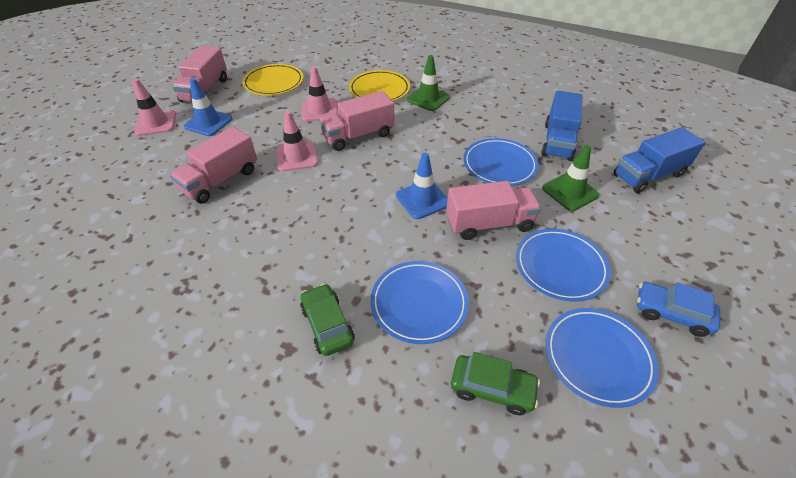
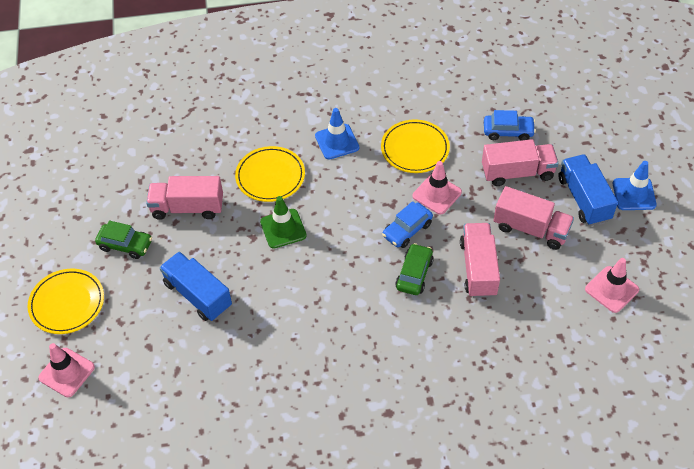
blue car: [637,282,720,337] = 1 -> [382,201,433,248] [484,110,536,141] = 2
blue plate: [371,261,469,344] [463,138,539,186] [516,229,611,302] [546,308,658,408] = 4 -> none = 0
green traffic cone: [407,55,450,111] [542,145,600,211] = 2 -> [260,196,307,249] = 1
yellow plate: [242,64,304,96] [349,70,410,101] = 2 -> [28,269,104,334] [235,146,305,202] [381,119,450,173] = 3

